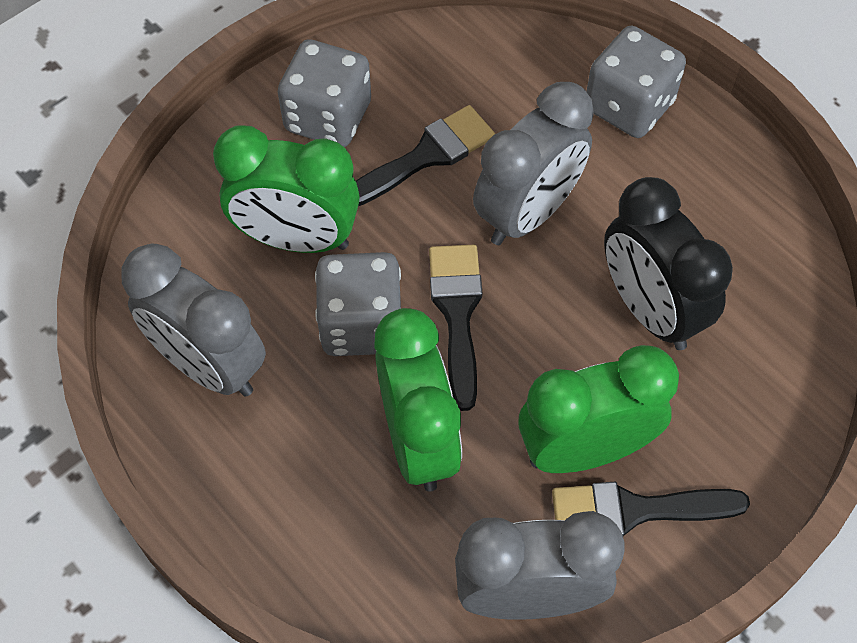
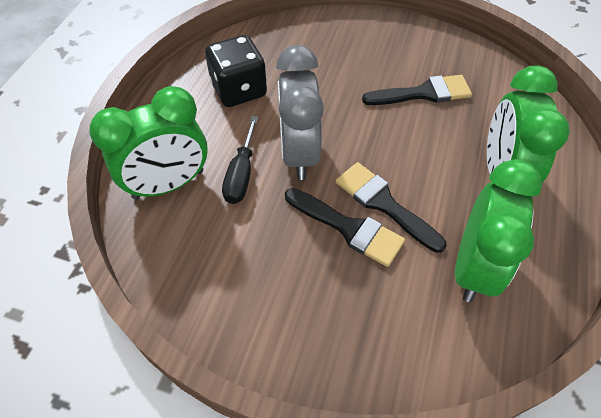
black clock: [604,177,733,350] = 1 -> none = 0
black dice: none = 0 -> [205,35,267,107] = 1
black screwdriver: none = 0 -> [222,116,258,204] = 1
grey clock: [121,244,266,397] [455,511,625,620] [473,82,594,245] = 3 -> [276,45,324,180] = 1
grey dice: [278,39,371,147] [315,252,401,356] [586,26,686,138] = 3 -> none = 0

